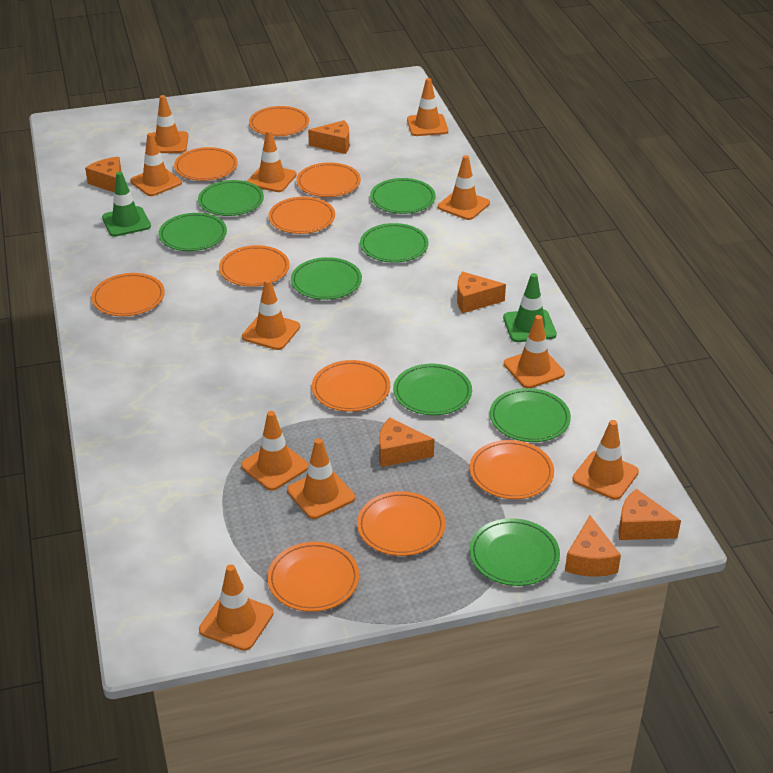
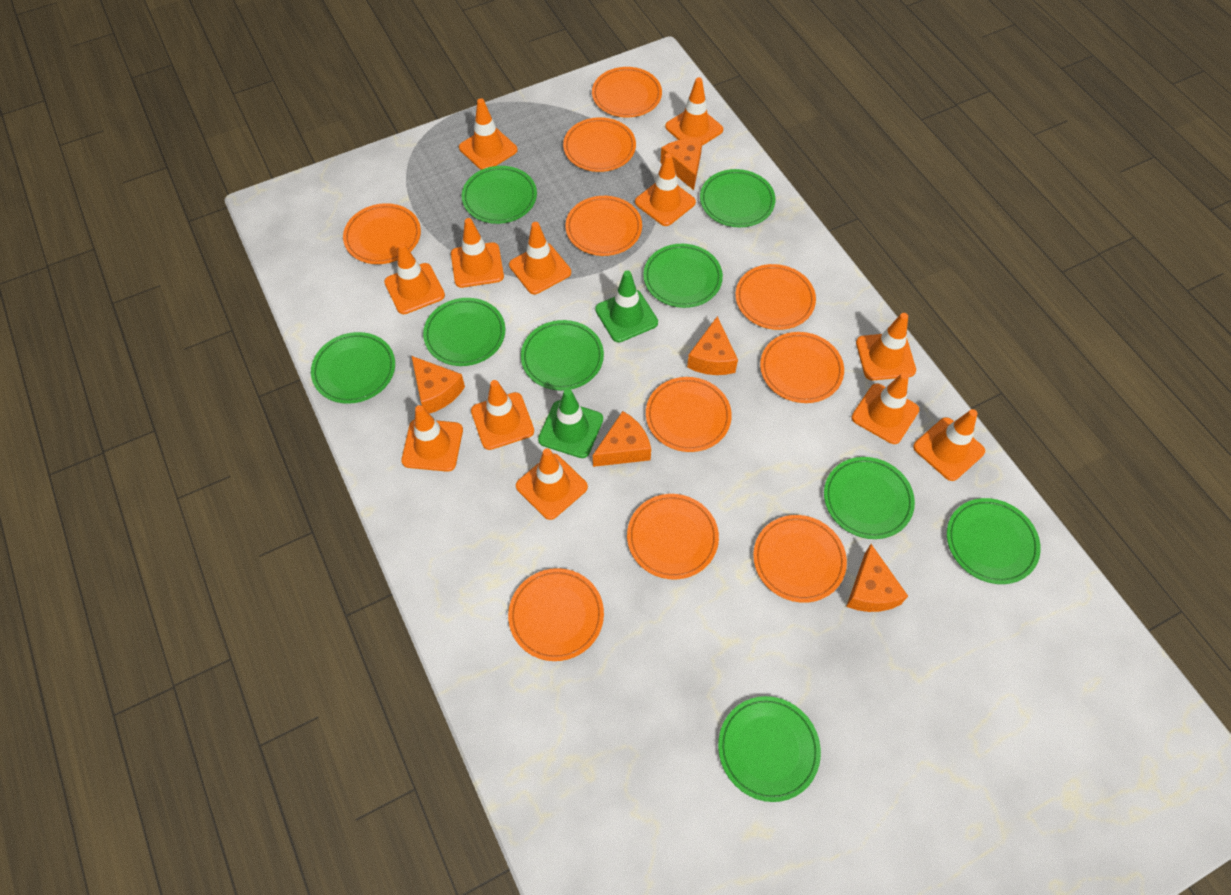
green plate: [158,213,227,251] [198,180,264,216] [291,257,362,300] [360,223,429,263] [370,178,436,214] [393,364,472,415] [470,518,560,586] [490,388,571,442] = 8 -> [311,332,395,404] [423,298,505,366] [462,166,537,224] [521,320,604,390] [643,244,723,308] [700,169,775,227] [718,696,821,802] [824,457,915,539] [947,498,1041,584] = 9
orange cheese: [85,157,122,192] [308,120,349,154] [379,418,434,467] [457,272,506,313] [565,516,621,577] [618,489,681,540] = 6 -> [412,356,465,414] [593,411,651,467] [660,138,703,190] [687,316,738,375] [846,544,908,612] = 5
orange traffic cone: [130,133,182,196] [153,95,188,153] [199,564,274,651] [241,411,309,491] [242,279,300,350] [247,130,296,192] [287,438,355,519] [407,78,448,136] [438,155,490,220] [504,315,565,388] [573,420,639,500] = 11 -> [384,242,445,314] [401,405,463,472] [451,218,504,288] [459,98,518,170] [471,380,534,450] [509,222,571,294] [516,448,588,520] [635,153,696,226] [665,77,723,146] [852,372,919,444] [856,313,916,380] [913,409,985,481] = 12

